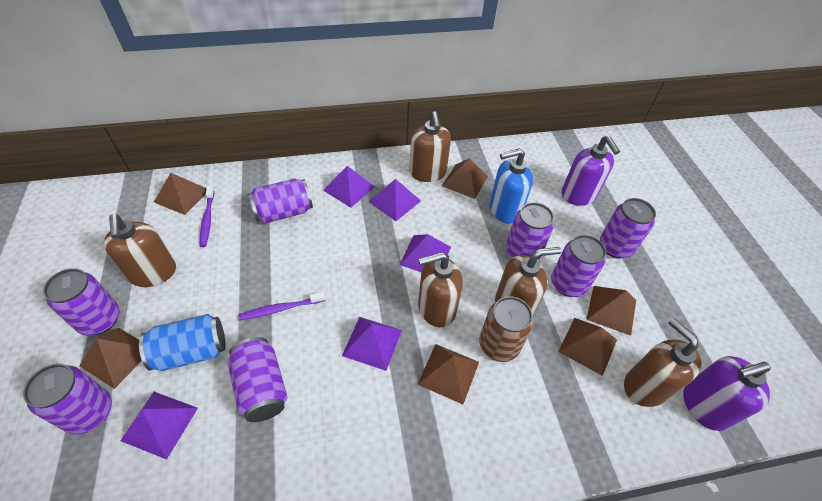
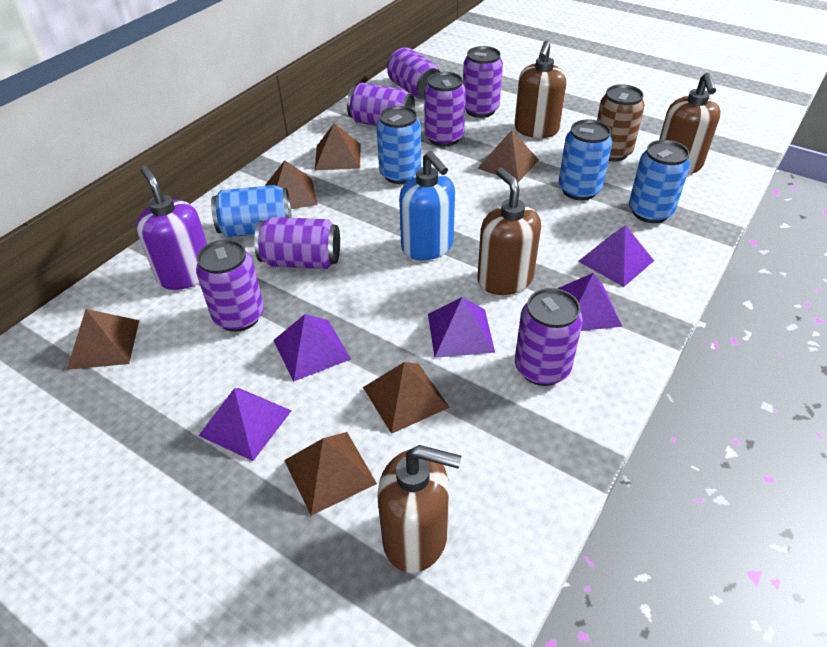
blue can: [139,314,226,371] = 1 -> [211,185,292,237] [376,106,421,184] [558,119,612,200] [629,140,690,223] = 4
brown soap dispenser: [103,214,176,287] [410,111,451,182] [418,252,463,327] [495,247,561,316] [624,318,701,407] = 5 -> [377,445,461,573] [477,168,541,295] [514,41,567,138] [659,73,721,174] = 4
purple soap dispenser: [561,136,620,205] [683,356,771,431] = 2 -> [136,166,207,290] = 1
purple toothbrush: [200,185,214,247] [238,292,325,320] = 2 -> none = 0

